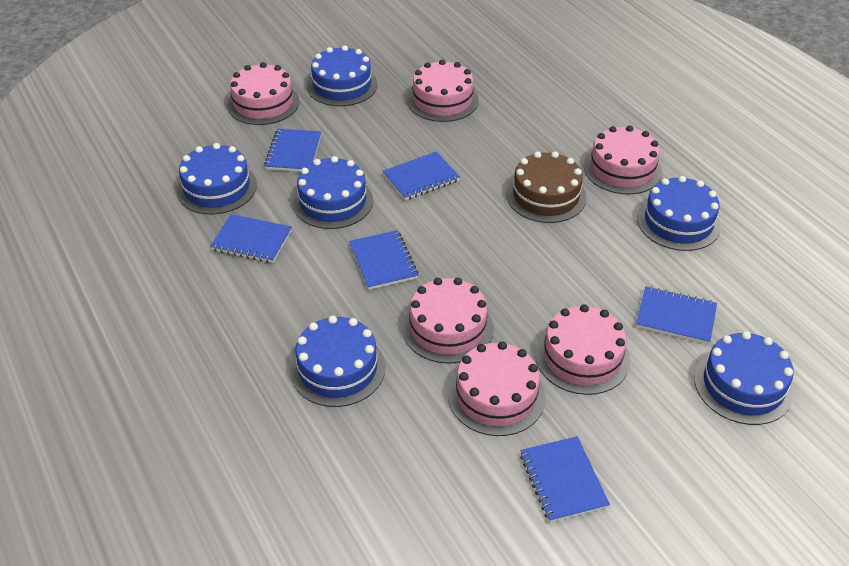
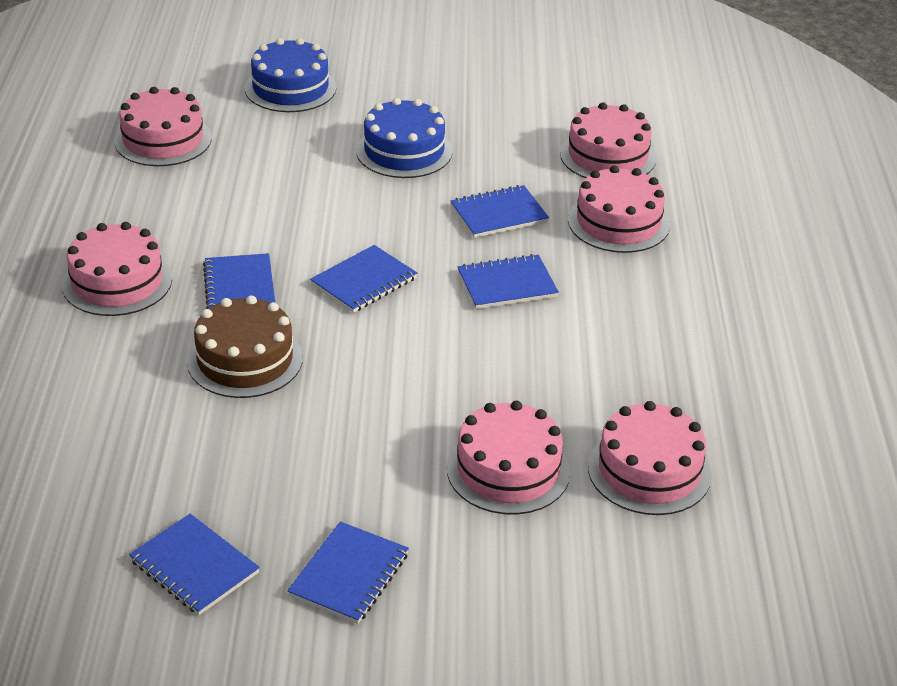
blue cake: [177,143,257,214] [290,316,385,407] [293,156,373,229] [307,45,377,106] [637,176,721,251] [694,331,794,425] = 6 -> [245,38,336,112] [356,98,453,178] = 2

